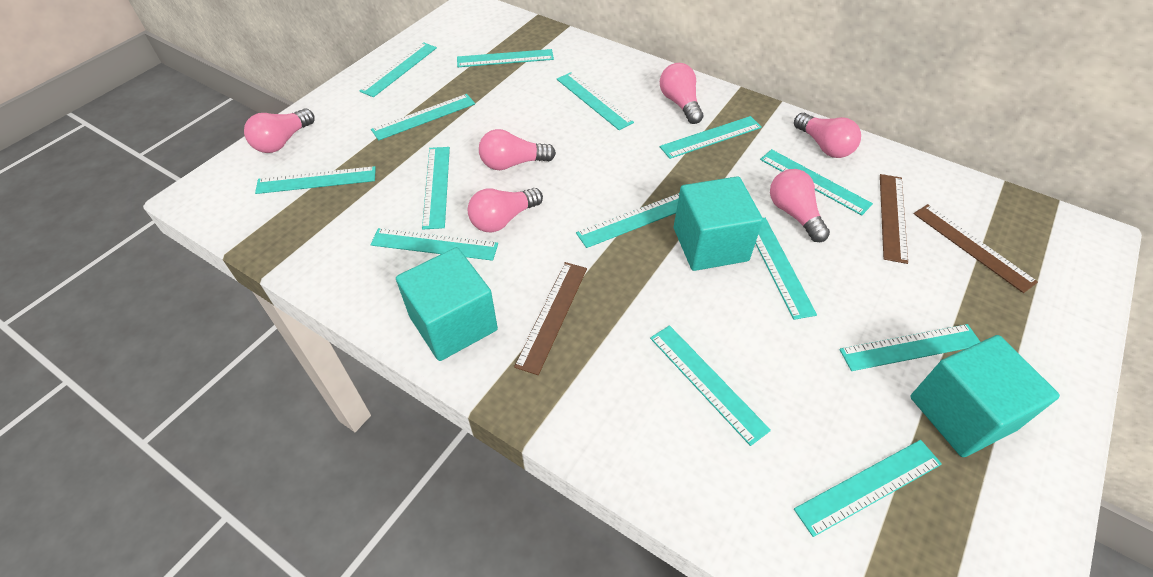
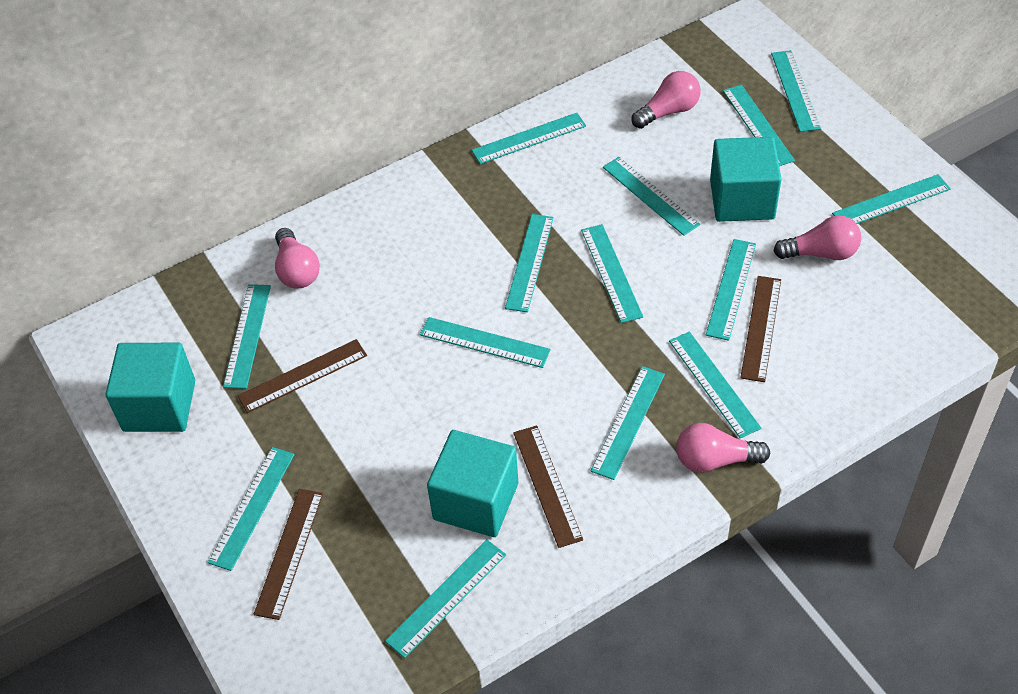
brown ruler: [514,262,587,375] [880,174,908,264] [913,204,1038,293] = 3 -> [237,339,367,413] [254,489,323,620] [513,425,583,548] [740,276,781,382] = 4
pink light bulb: [244,108,315,153] [468,188,543,233] [479,129,556,170] [660,63,703,124] [770,169,830,242] [794,113,861,158] = 6 -> [275,228,320,288] [631,71,701,129] [676,423,770,473] [773,215,861,260] = 4

